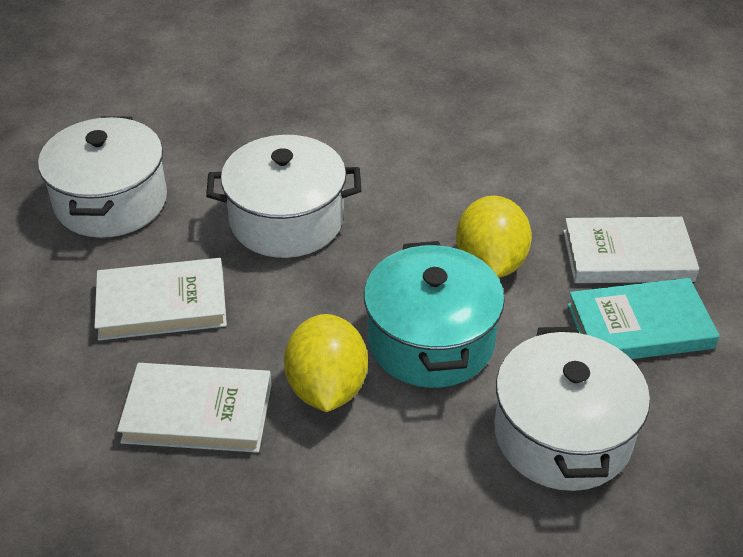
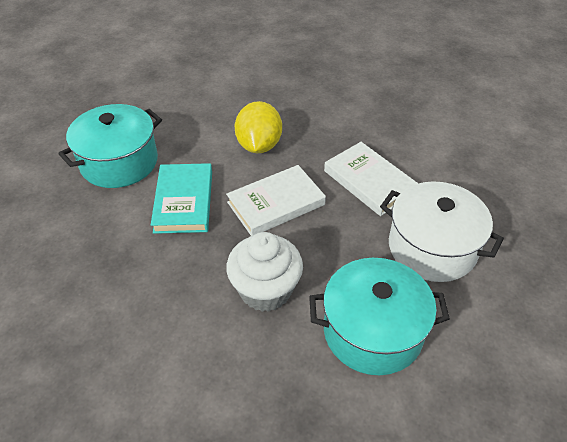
turquoise pot: [364,241,505,388] = 1 -> [58,104,162,188] [309,258,450,375] = 2
white book: [94,258,227,340] [117,363,272,453] [563,217,699,283] = 3 -> [226,165,326,236] [324,142,419,216] = 2
white cupcake: none = 0 -> [226,232,303,312] = 1
white pot: [38,116,167,238] [206,135,361,258] [495,327,650,491] = 3 -> [380,181,504,282] = 1
yellow lemon: [284,314,368,412] [456,196,532,278] = 2 -> [235,101,282,153] = 1

